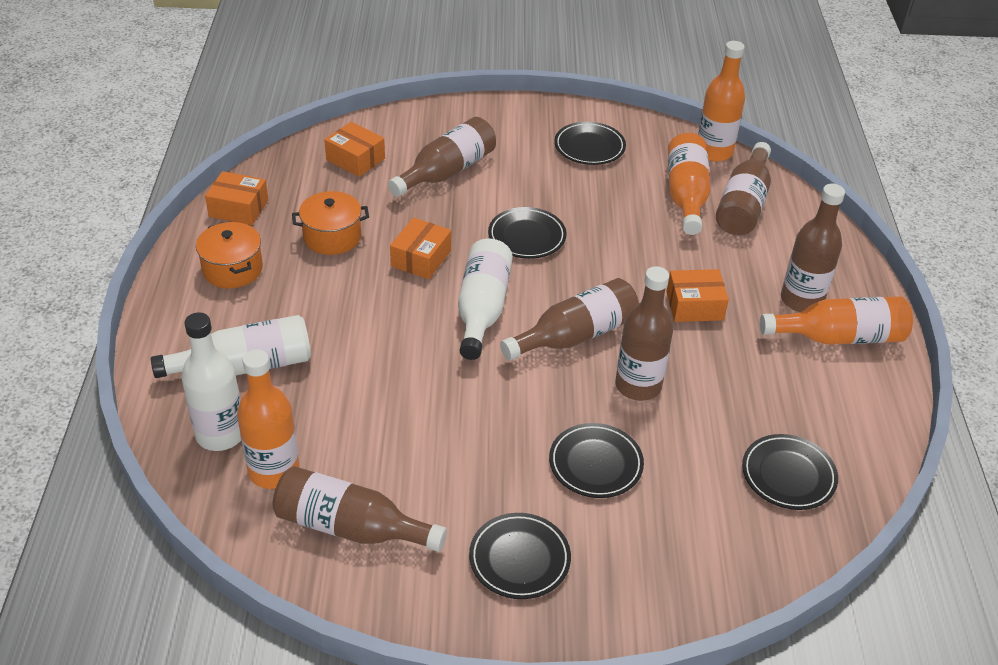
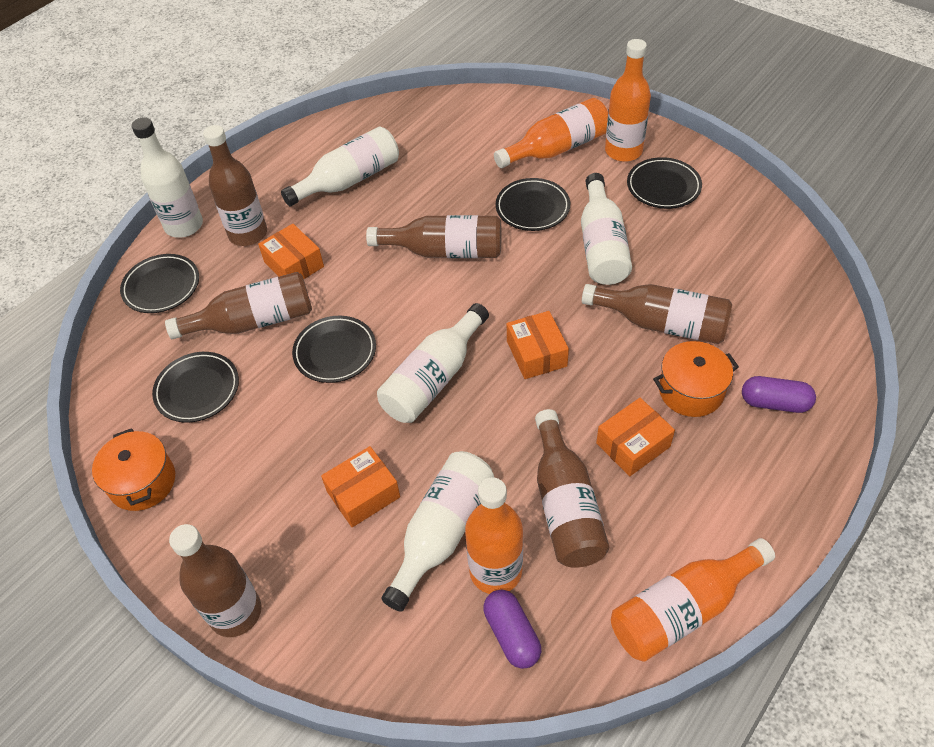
purple capsule: none = 0 -> [483,590,541,669] [742,376,816,413] = 2
white bottle: [151,315,311,378] [181,312,241,451] [458,238,513,360] = 3 -> [132,117,203,238] [281,126,399,206] [377,303,489,423] [381,451,494,612] [581,173,632,285] = 5

